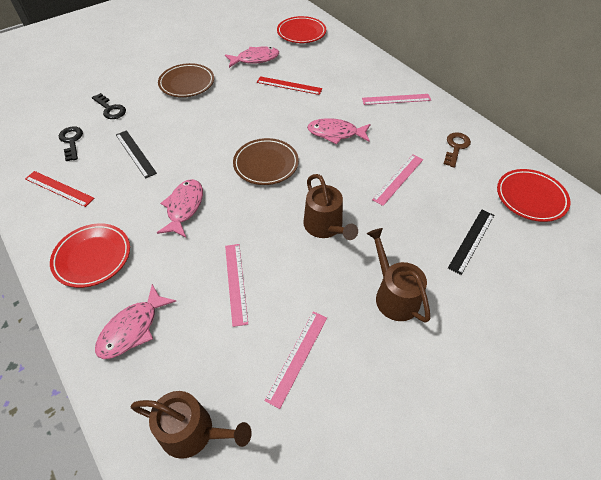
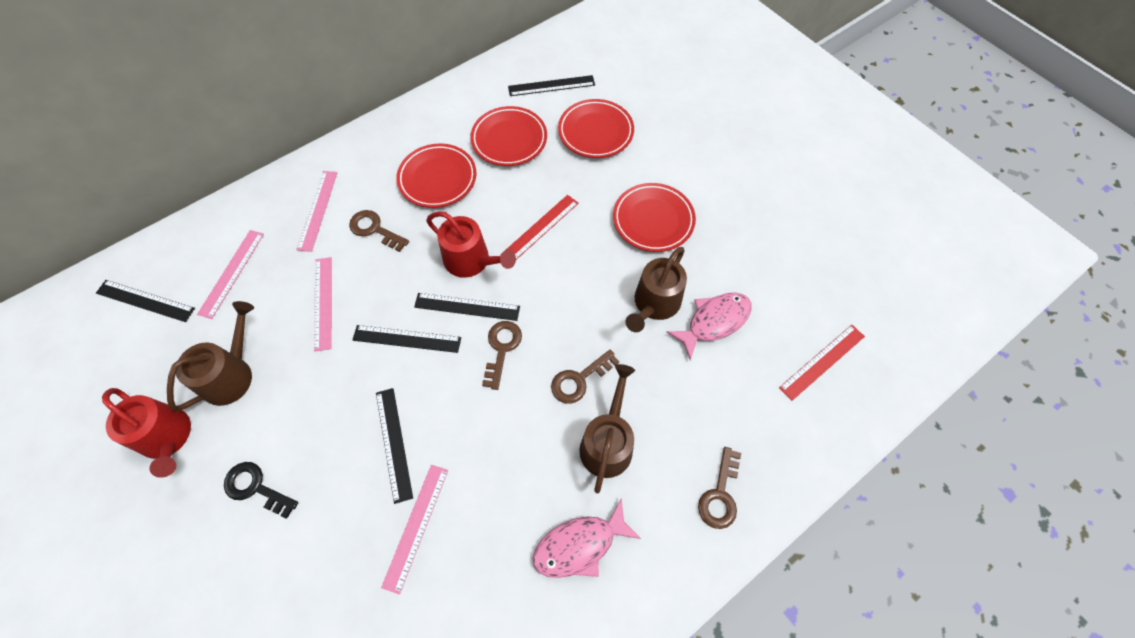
black key: [59,126,83,161] [92,93,126,119] = 2 -> [224,462,298,519] = 1
black ruler: [116,130,157,179] [448,210,494,275] = 2 -> [96,280,195,322] [353,325,461,353] [376,388,413,504] [414,293,520,321] [508,75,595,96] = 5
brown key: [444,132,471,168] = 1 -> [349,210,409,252] [482,321,522,390] [551,350,619,403] [698,447,741,529] = 4
brown plate: [158,63,214,97] [233,138,299,185] = 2 -> none = 0
pink fish: [95,284,176,359] [157,179,203,237] [225,47,279,68] [307,118,371,144] = 4 -> [533,499,641,578] [666,292,752,360] = 2
red plate: [50,224,130,288] [277,16,326,43] [497,169,570,222] = 3 -> [396,143,476,208] [470,106,547,166] [558,99,634,158] [613,183,696,252] = 4
red watering can: none = 0 -> [102,388,191,478] [426,211,516,278] = 2

